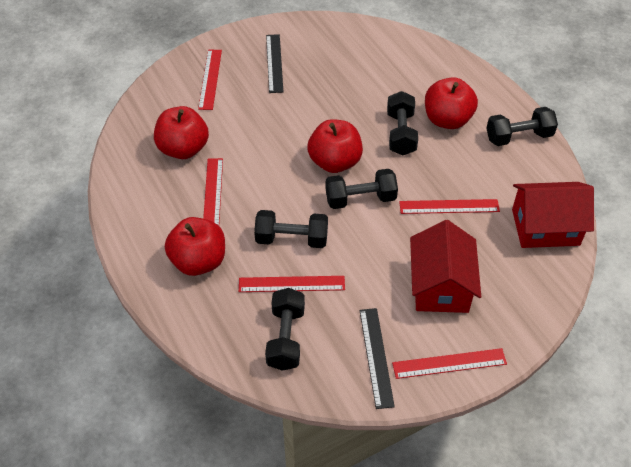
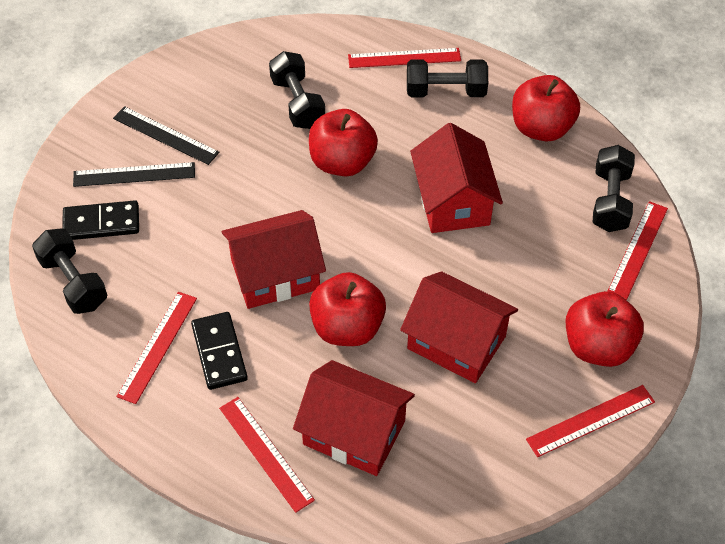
black domino: none = 0 -> [62,200,139,240] [191,312,248,390] = 2
black dumbbell: [254,210,328,248] [265,288,305,371] [326,169,398,209] [387,91,418,155] [486,107,558,146] = 5 -> [32,228,107,314] [269,51,325,129] [407,59,488,97] [593,145,635,232] = 4
red house: [410,220,481,313] [512,182,594,248] = 2 -> [222,210,326,309] [293,360,415,476] [400,271,518,383] [410,123,503,233] = 4

